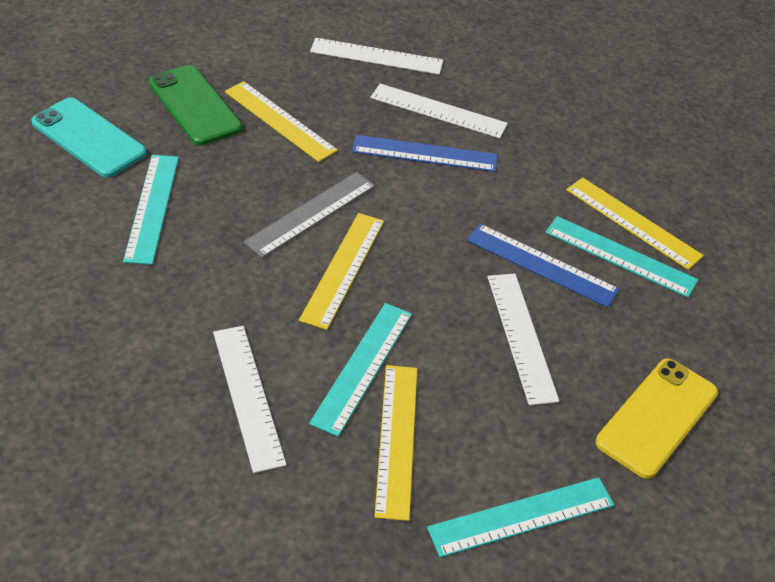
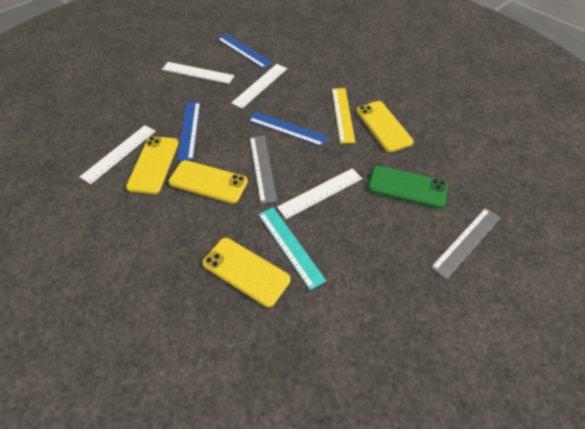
blue ruler: [352,135,498,172] [467,224,620,307] = 2 -> [177,102,200,161] [218,34,273,69] [248,111,328,147] = 3
grey ruler: [244,172,375,258] = 1 -> [250,136,277,204] [430,208,501,280] = 2
turquoise phone: [31,97,147,178] = 1 -> none = 0
turquoise ruler: [123,155,179,265] [309,303,412,437] [427,477,614,558] [545,216,698,298] = 4 -> [258,207,326,290] = 1
yellow phone: [596,358,718,479] = 1 -> [126,136,179,194] [168,160,248,204] [202,238,291,307] [356,101,413,152] = 4
yellow ruler: [225,81,338,162] [299,213,384,330] [374,365,417,521] [567,177,704,270] = 4 -> [332,88,355,143] = 1

